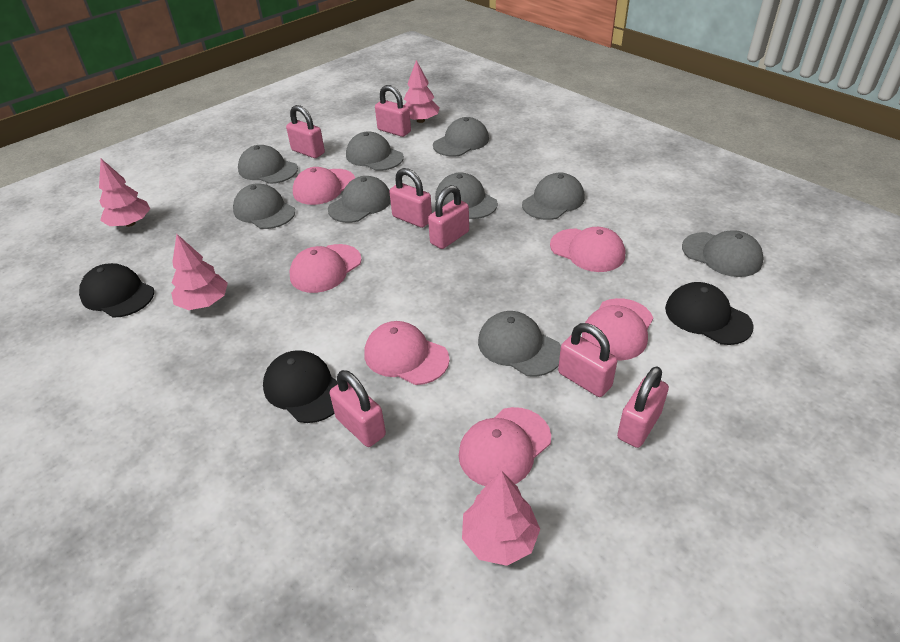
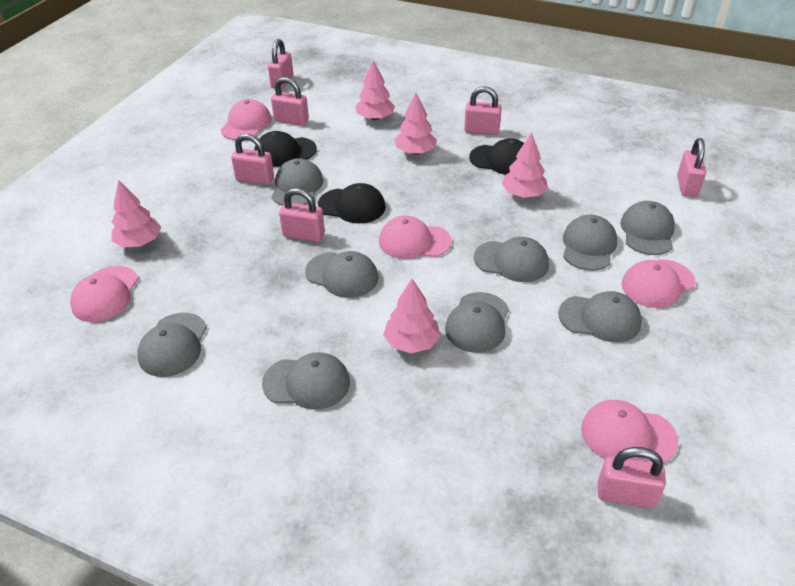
pink cap: [289,244,361,293] [293,167,355,205] [364,321,450,385] [459,407,551,486] [550,227,625,272] [582,298,653,361] = 6 -> [70,266,138,322] [221,99,271,140] [379,216,452,259] [581,400,679,463] [622,259,696,308] = 5
pink tree: [99,159,150,227] [171,234,228,310] [404,60,440,123] [462,471,540,566] = 4 -> [112,180,161,248] [355,60,395,120] [383,279,441,353] [394,93,437,155] [502,133,548,198] = 5

